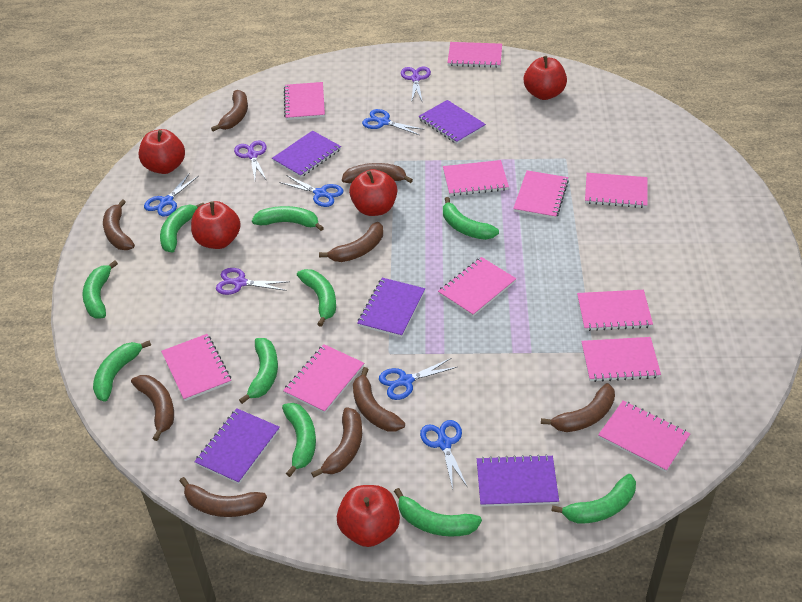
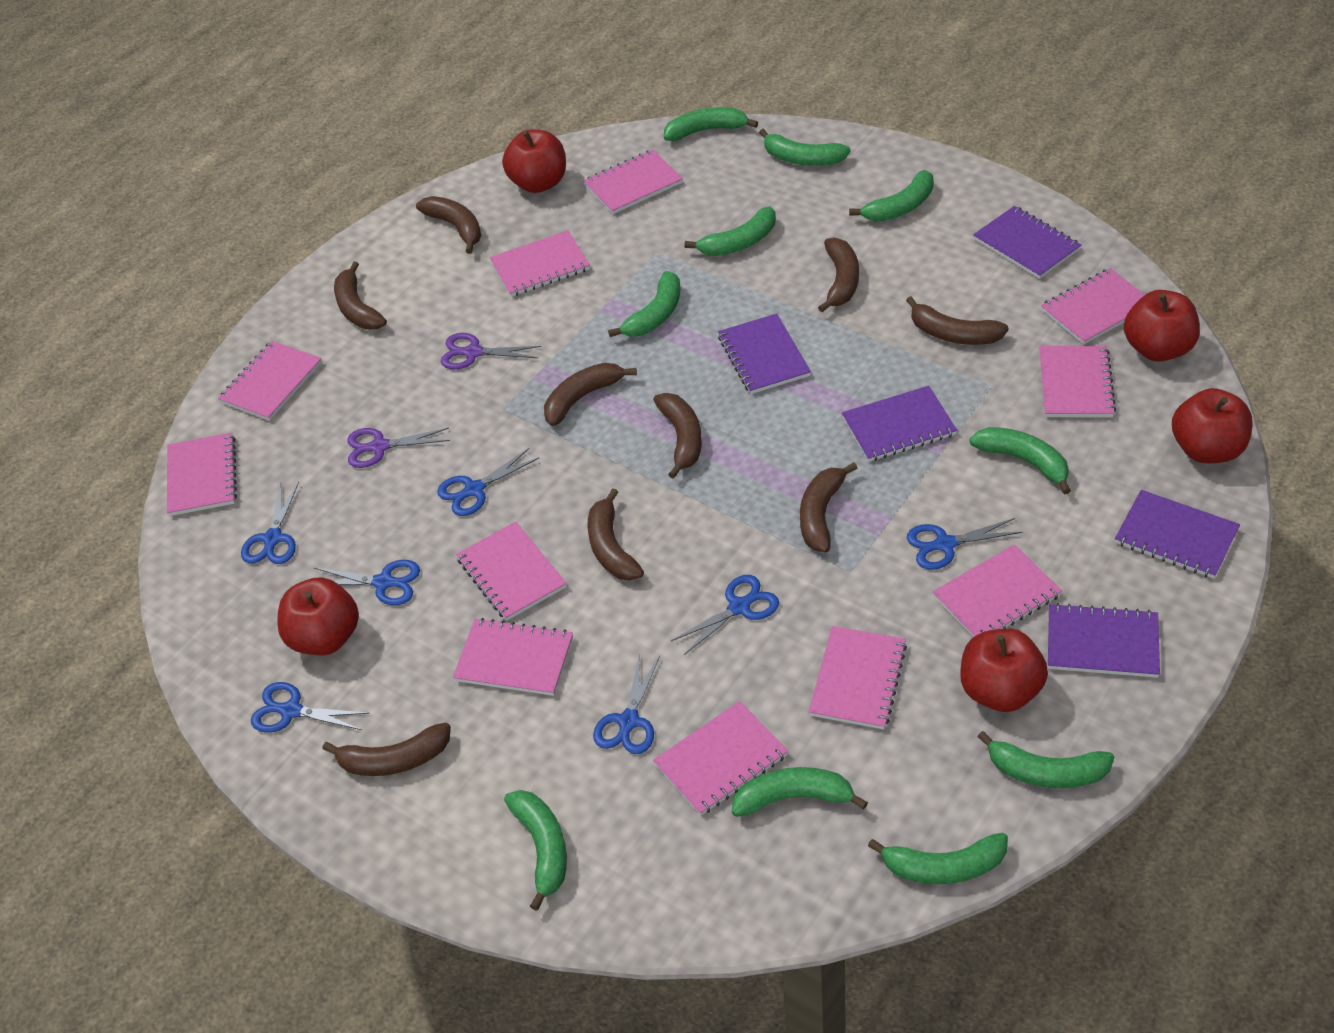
blue scissors: [144,173,199,216] [279,175,344,207] [362,109,425,135] [379,358,457,400] [420,420,468,489] = 5 -> [241,482,299,564] [251,682,370,733] [314,560,420,605] [437,448,539,516] [593,654,660,754] [671,575,779,655] [907,518,1022,570] = 7
purple scissors: [216,268,288,295] [234,141,267,181] [401,67,431,102] = 3 -> [347,428,450,468] [441,333,541,369] = 2

